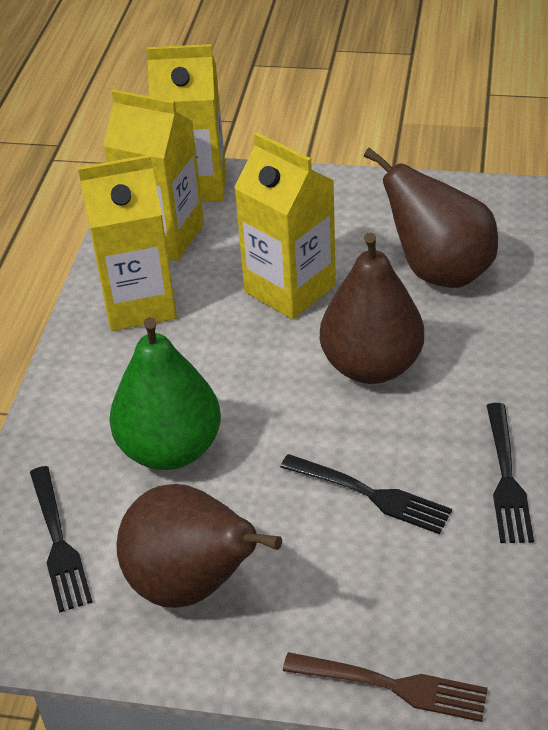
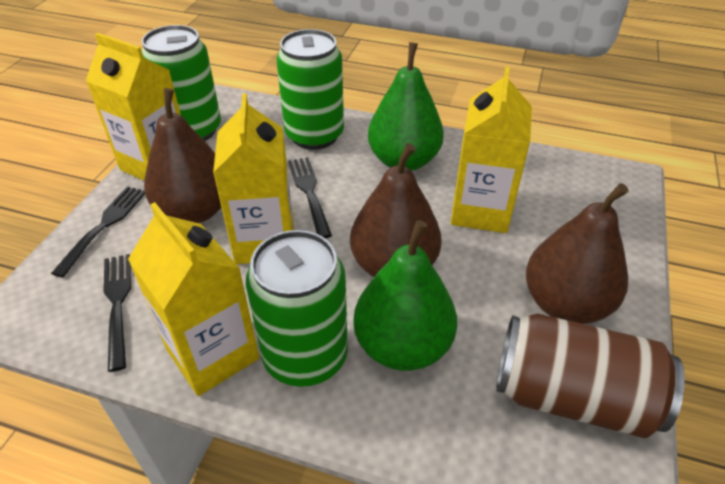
brown can: none = 0 -> [496,314,685,438] = 1
brown fork: [283,652,488,722] = 1 -> none = 0
green can: none = 0 -> [142,25,221,141] [246,230,348,387] [276,29,344,150] = 3
green pear: [110,317,221,470] = 1 -> [353,220,457,371] [368,42,444,171] = 2

